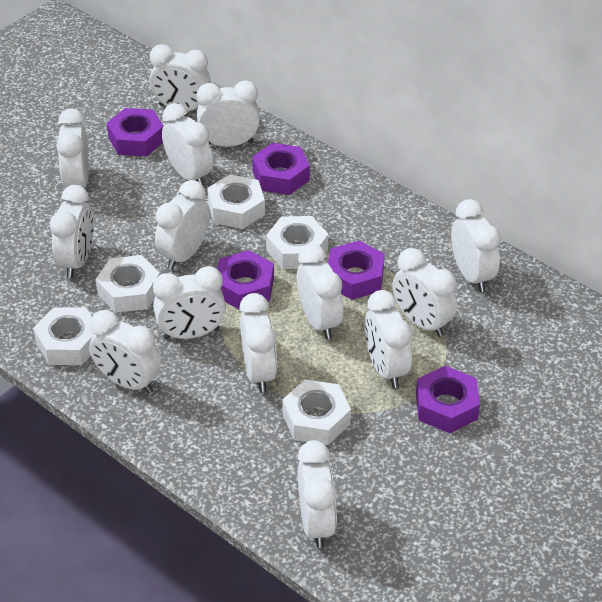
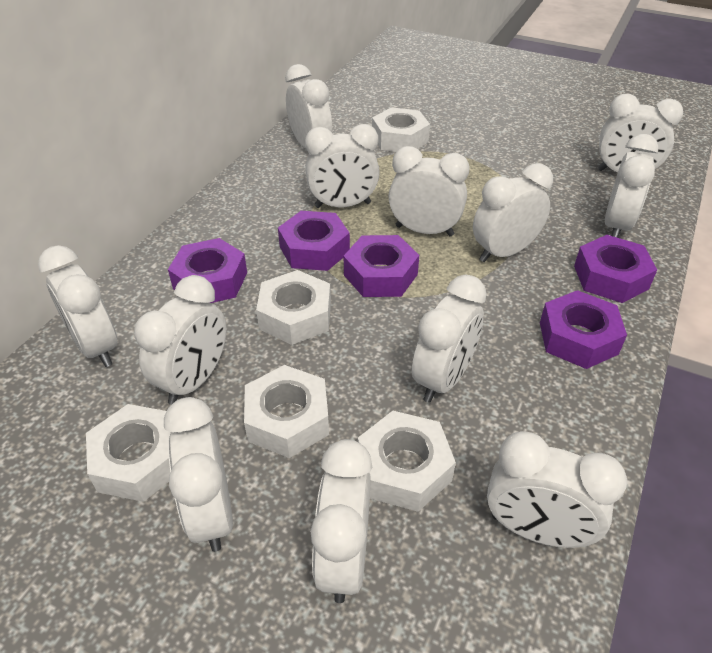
white clock: [50,185,94,278] [56,108,89,187] [89,310,161,393] [149,44,211,111] [153,266,226,339] [155,180,210,270] [162,103,213,186] [197,80,260,147] [239,293,277,392] [297,244,343,339] [298,440,337,548] [365,290,412,388] [392,248,457,337] [451,199,501,292] = 14 -> [38,245,118,367] [134,275,226,405] [164,397,233,552] [285,64,332,148] [305,124,380,208] [311,439,373,603] [389,146,470,236] [412,275,487,403] [473,163,553,262] [487,431,627,548] [598,94,683,173] [605,134,658,238] = 12

